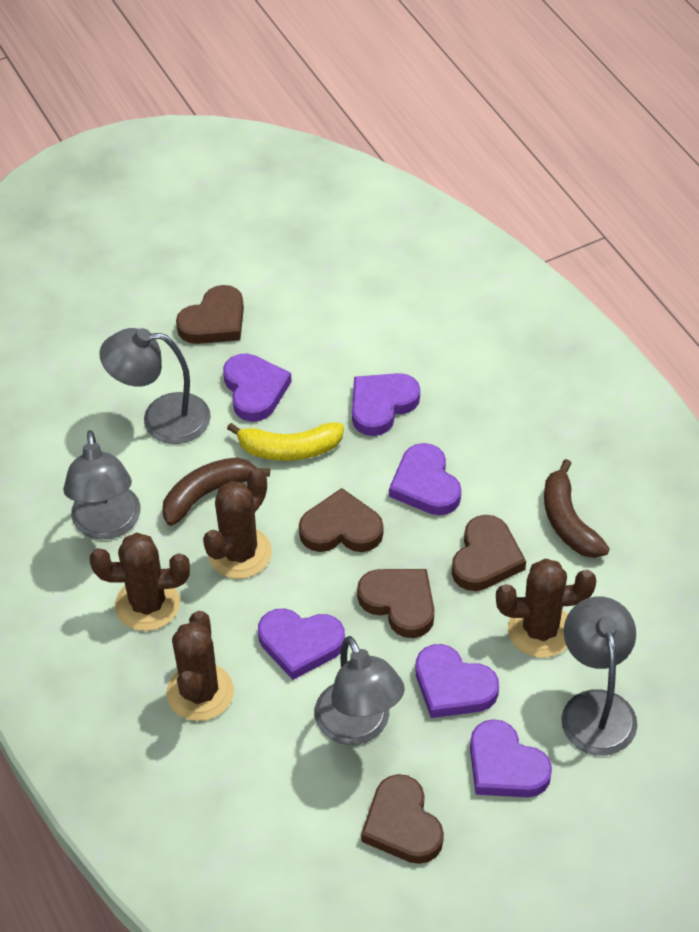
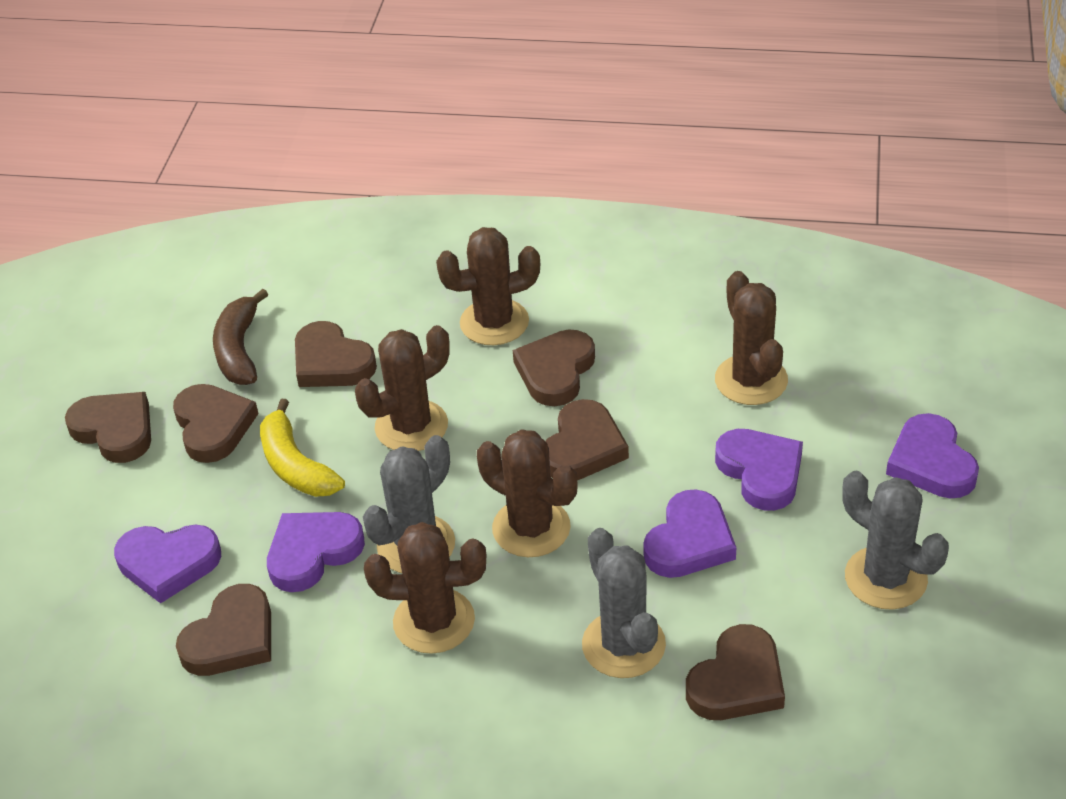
brown banana: [162,457,270,526] [544,459,610,558] = 2 -> [213,289,268,385] = 1
brown cactus: [90,533,190,631] [167,611,234,721] [203,468,272,579] [496,559,596,658] = 4 -> [355,325,450,451] [364,522,486,654] [436,227,540,345] [477,429,578,557] [715,271,788,405] = 5
brown heart: [176,285,244,344] [299,488,383,552] [357,569,434,638] [361,774,444,864] [452,515,526,591] = 5 -> [65,392,151,463] [173,384,259,463] [176,584,271,676] [295,321,377,387] [513,329,595,406] [545,399,629,480] [686,624,785,720] = 7
grey cactus: none = 0 -> [363,435,455,573] [582,528,666,678] [843,471,949,610] = 3
grey lamp: [63,430,141,539] [99,328,211,444] [315,636,405,745] [561,597,637,755] = 4 -> none = 0
purple heart: [223,353,292,422] [258,608,345,680] [352,373,420,436] [389,443,461,515] [416,644,499,718] [470,719,552,797] = 6 -> [114,524,221,604] [267,512,365,592] [643,489,736,578] [715,429,803,511] [886,413,979,498] = 5

